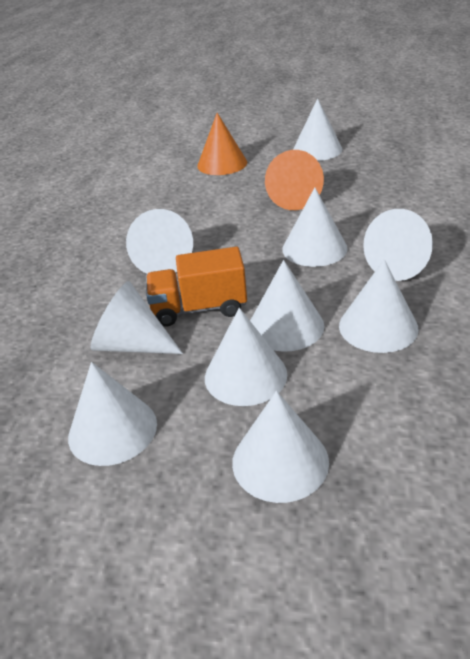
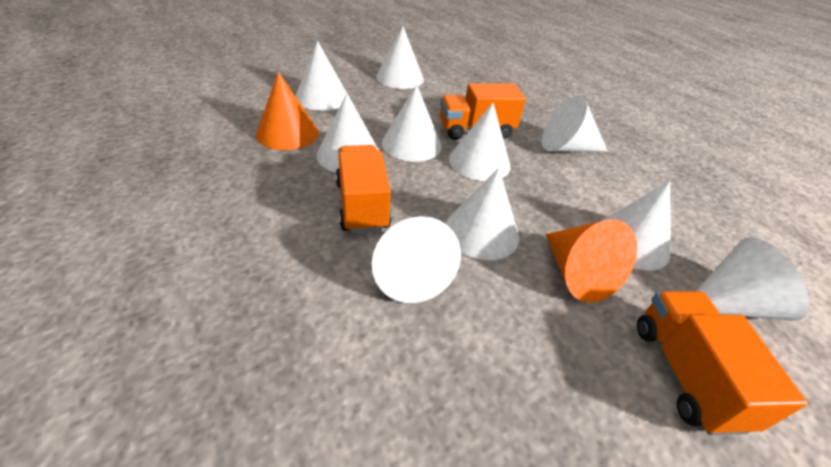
orange truck: [146,247,247,327] = 1 -> [335,145,391,233] [440,83,526,140] [637,291,808,435] = 3

